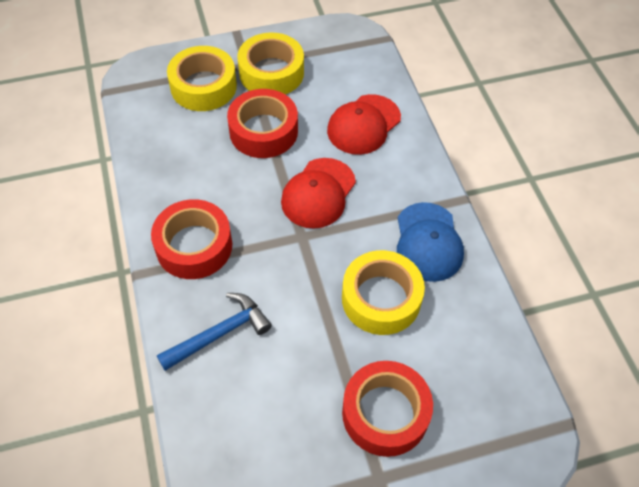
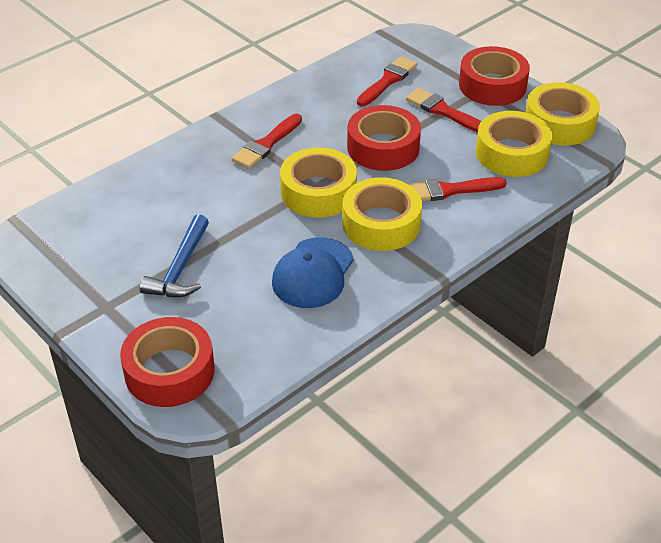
red brush: none = 0 -> [232,114,302,169] [357,56,418,106] [406,88,482,133] [409,177,507,201] = 4
red cap: [281,158,356,229] [327,94,401,155] = 2 -> none = 0
yellow tape: [167,46,237,111] [237,33,304,94] [342,250,425,335] = 3 -> [280,147,357,218] [342,177,422,251] [476,111,552,177] [526,82,600,145] = 4

